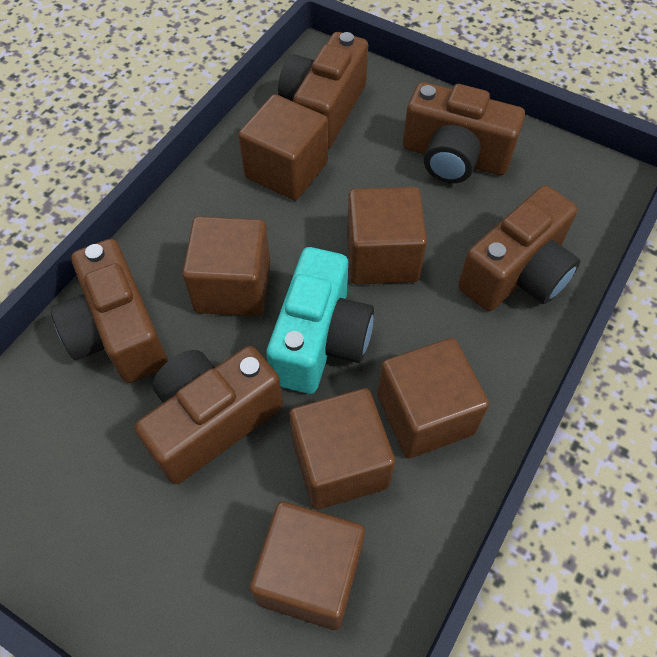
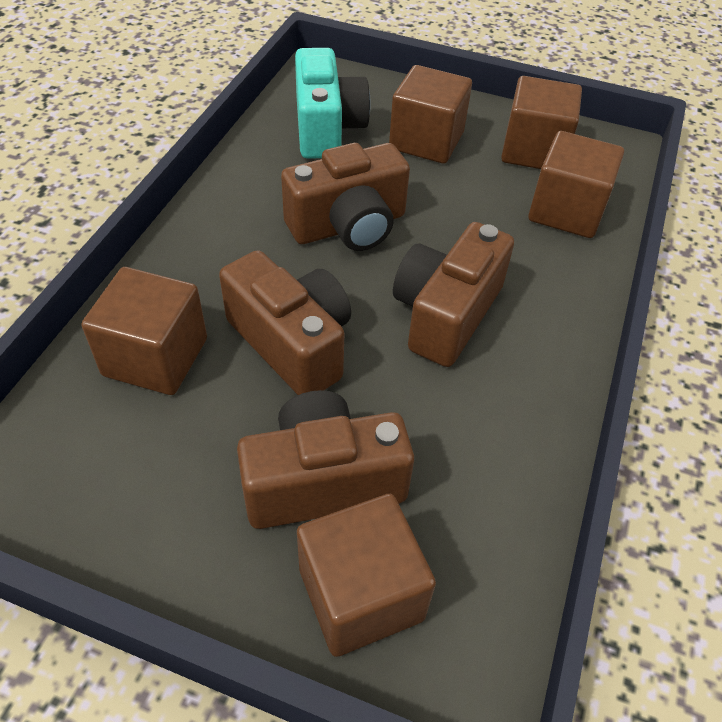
brown camera: [51,239,168,383] [135,346,283,484] [278,32,368,149] [403,82,525,183] [458,185,580,311] = 5 -> [219,250,351,395] [237,390,414,529] [281,143,410,251] [393,222,514,367] = 4
brown cube: [182,216,270,316] [238,94,328,201] [250,502,365,630] [289,388,395,510] [347,187,427,284] [378,338,489,458] = 6 -> [82,267,207,395] [297,494,436,657] [389,65,472,164] [501,76,582,169] [528,131,624,238] = 5

